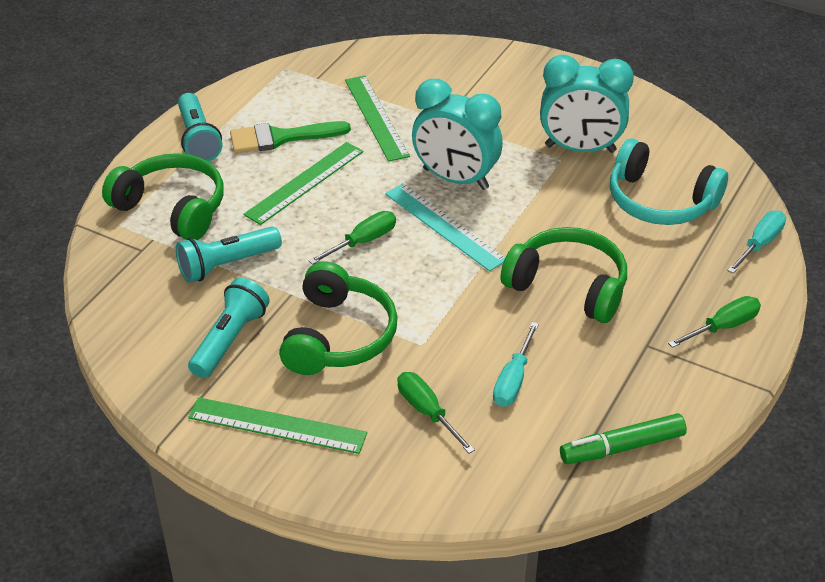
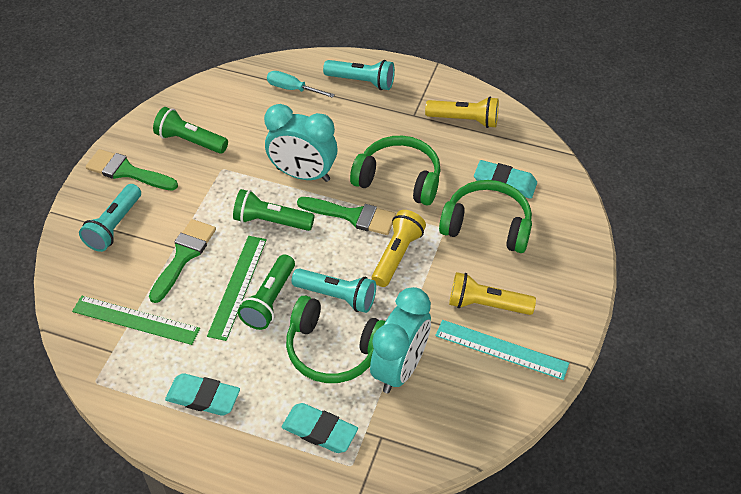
green brush: [230,121,351,153] = 1 -> [85,149,178,191] [149,219,216,303] [297,197,396,235] = 3
green flashlight: none = 0 -> [153,107,228,154] [233,189,314,231] [238,254,295,330] = 3
green marker: [560,413,687,464] = 1 -> none = 0
green ruler: [188,397,367,454] [243,142,363,225] [345,76,410,162] = 3 -> [72,296,200,345] [207,236,267,341] = 2
green screwdriver: [308,211,396,265] [398,372,475,454] [668,296,761,348] = 3 -> none = 0
turquoise eraser: none = 0 -> [165,373,240,416] [282,403,358,453] [474,160,537,199] = 3
turquoise headphones: [610,138,728,225] = 1 -> none = 0
turquoise screwdriver: [493,322,539,407] [727,211,786,274] = 2 -> [267,71,335,98] = 1
yellow flashlight: none = 0 -> [372,210,426,287] [425,97,499,128] [449,272,536,315] = 3

